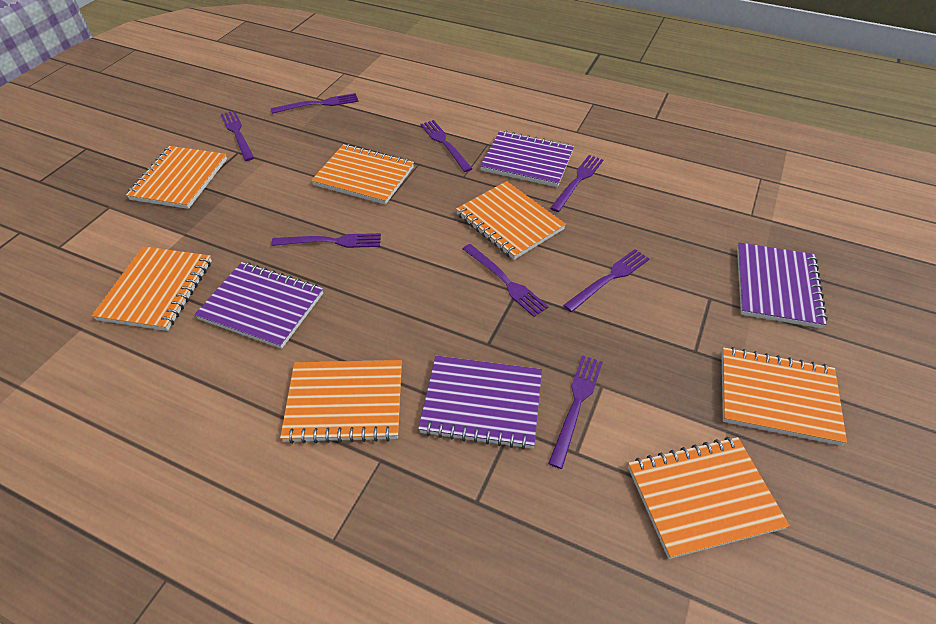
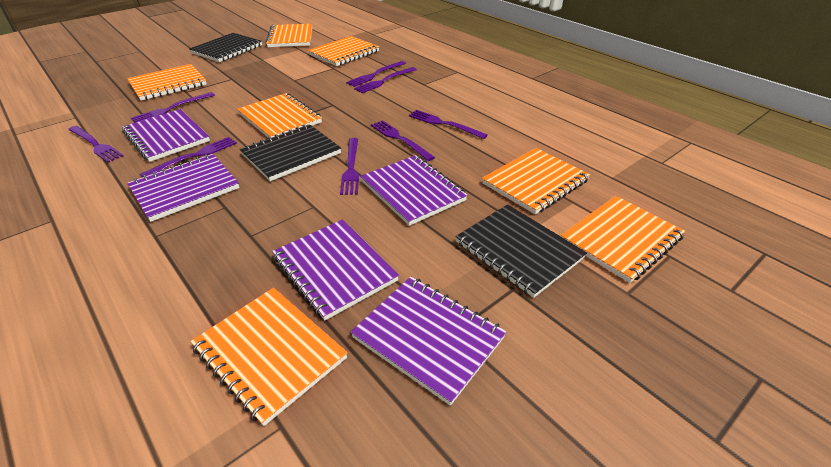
black notebook: none = 0 -> [189,33,262,62] [240,124,341,181] [456,204,587,298] = 3
purple notebook: [194,262,323,349] [418,356,542,450] [480,131,574,187] [737,242,828,328] = 4 -> [122,109,210,162] [127,154,239,222] [272,220,399,321] [351,277,507,406] [360,155,468,226] = 5

